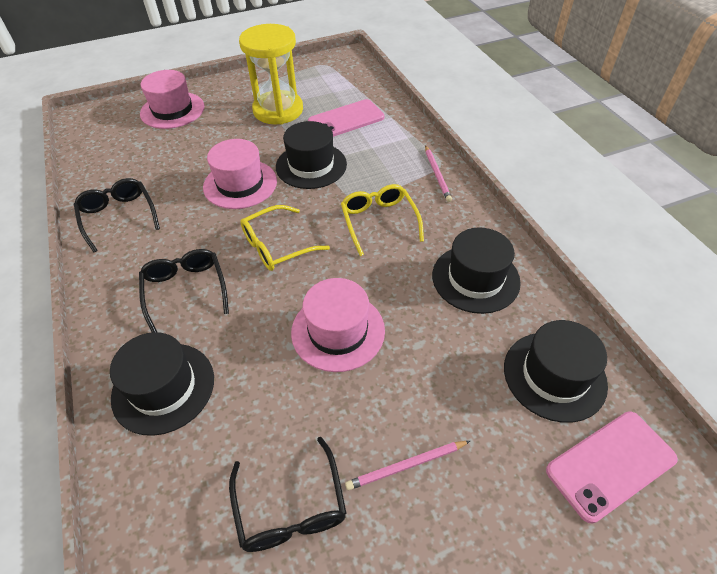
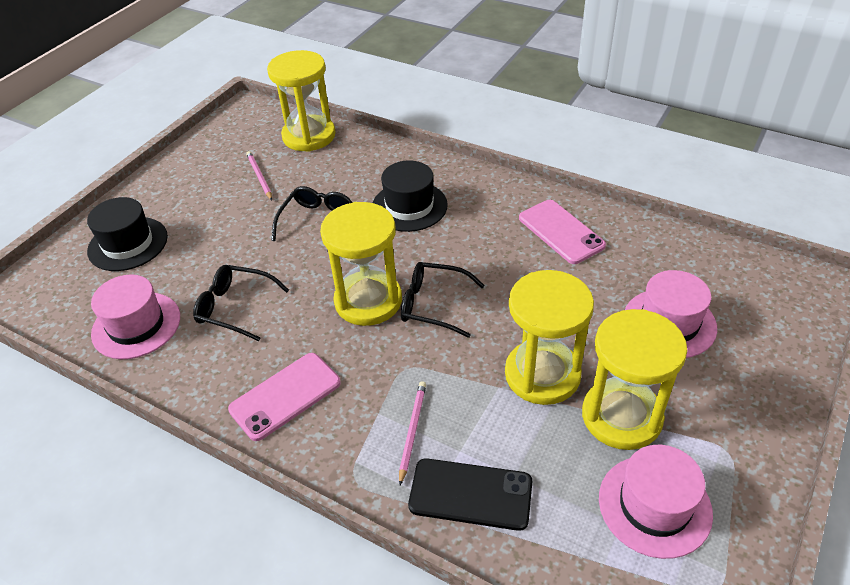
black hat: [110,332,214,436] [276,121,347,189] [432,227,521,314] [504,320,608,423] = 4 -> [87,197,168,271] [372,160,448,232] = 2
black phone: none = 0 -> [408,458,532,531] = 1
yellow glasses: [240,205,330,271] [341,184,424,256] = 2 -> none = 0
yellow hourglass: [239,24,303,124] = 1 -> [267,50,336,152] [320,202,402,326] [505,270,594,405] [582,309,687,450] = 4

